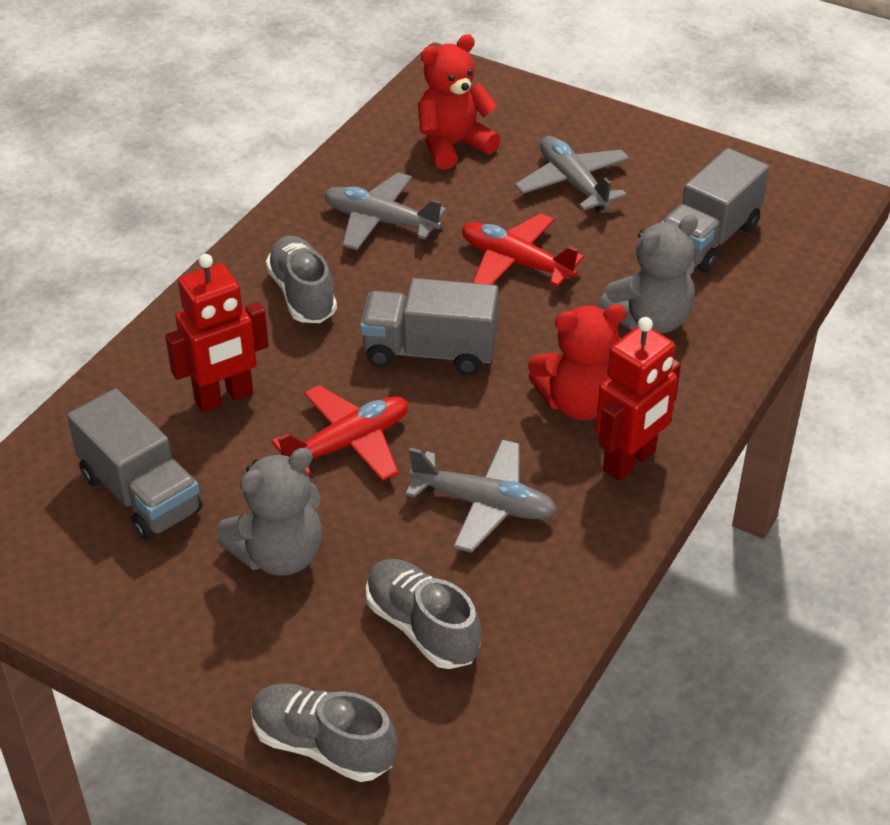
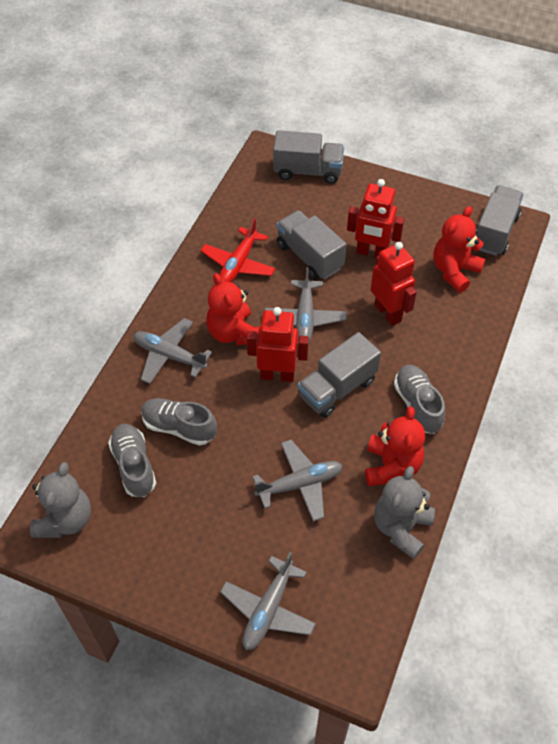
grey plane: [324,173,446,250] [405,440,557,553] [515,136,630,211] = 3 -> [134,318,212,384] [220,552,316,650] [252,440,343,522] [265,267,347,342] = 4
grey truck: [67,388,203,541] [360,278,499,375] [662,148,769,272] = 3 -> [273,130,344,184] [277,210,346,280] [298,332,381,418] [476,185,524,256] = 4
red plane: [271,385,408,481] [462,213,584,287] = 2 -> [200,218,276,282] = 1
red robot: [165,254,269,412] [595,317,681,481] = 2 -> [247,307,309,382] [347,179,405,258] [371,242,417,326] = 3
red teddy bear: [418,34,500,170] [528,304,627,421] = 2 -> [206,273,260,346] [365,406,425,486] [434,206,485,293] = 3

